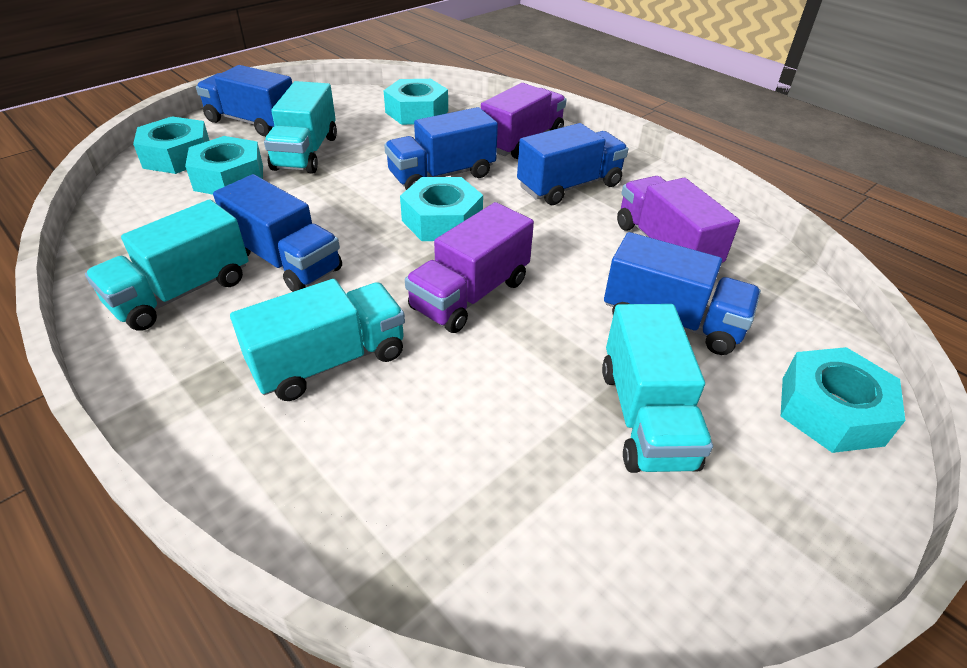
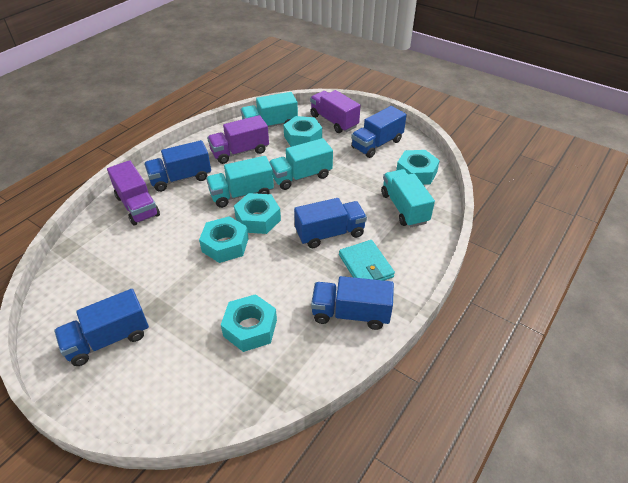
turquoise wallet: none = 0 -> [339,240,395,281] = 1

